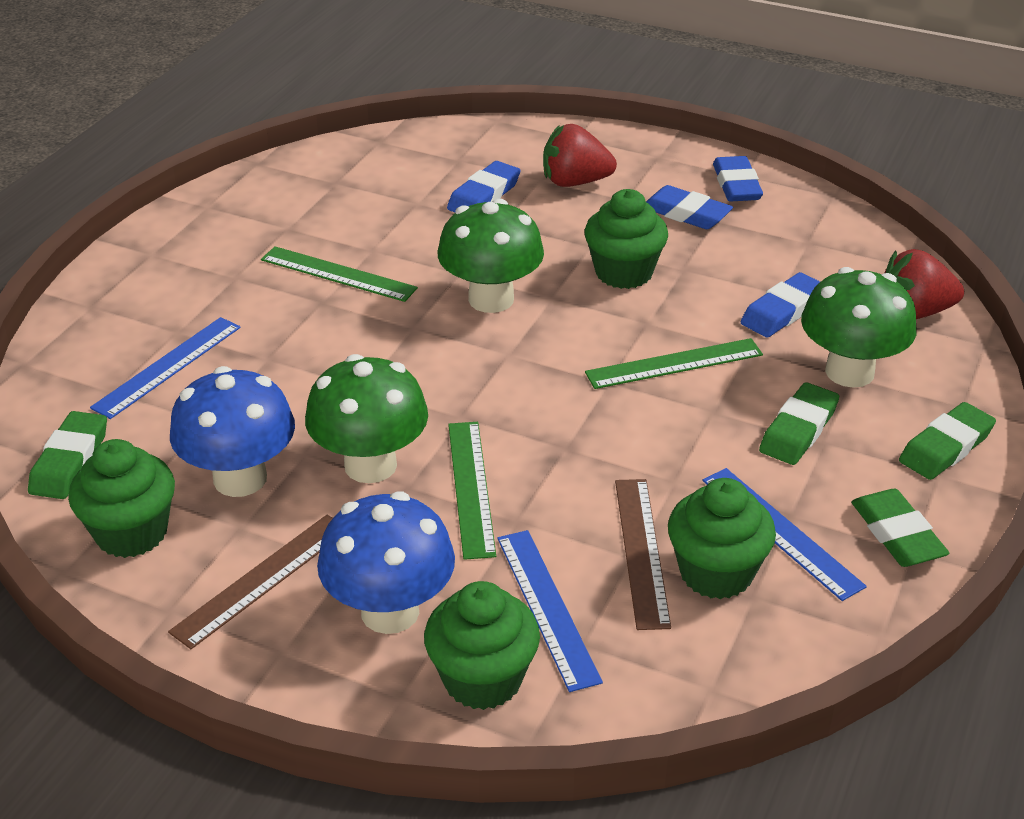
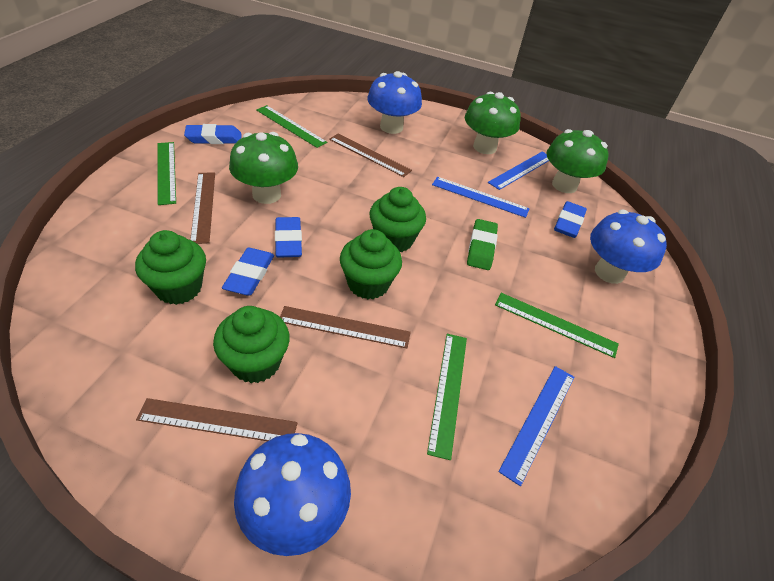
blue mushroom: [170,366,295,497] [317,492,455,634] = 2 -> [234,433,351,556] [367,71,422,134] [590,210,667,284] = 3
brown ruler: [168,515,333,649] [615,479,671,630] = 2 -> [136,398,298,441] [190,172,215,244] [280,306,411,348] [329,133,412,177] = 4
green eraser: [28,411,107,499] [759,382,839,465] [851,489,949,567] [899,402,996,480] = 4 -> [467,219,498,270] = 1
green ruler: [261,246,418,302] [448,422,496,560] [585,338,763,389] = 3 -> [158,142,176,205] [256,105,327,148] [427,334,467,460] [495,293,619,358] = 4
red strawberry: [543,124,617,187] [885,249,964,319] = 2 -> none = 0

